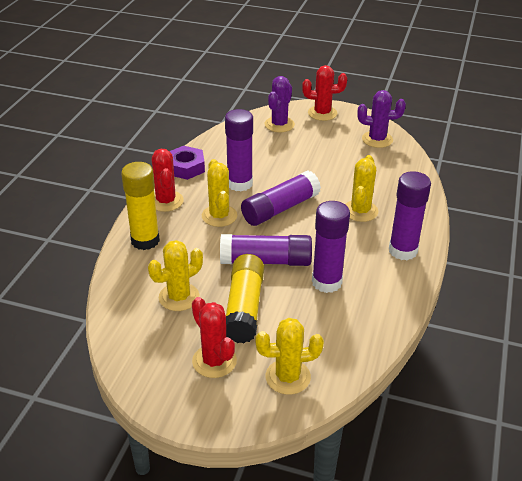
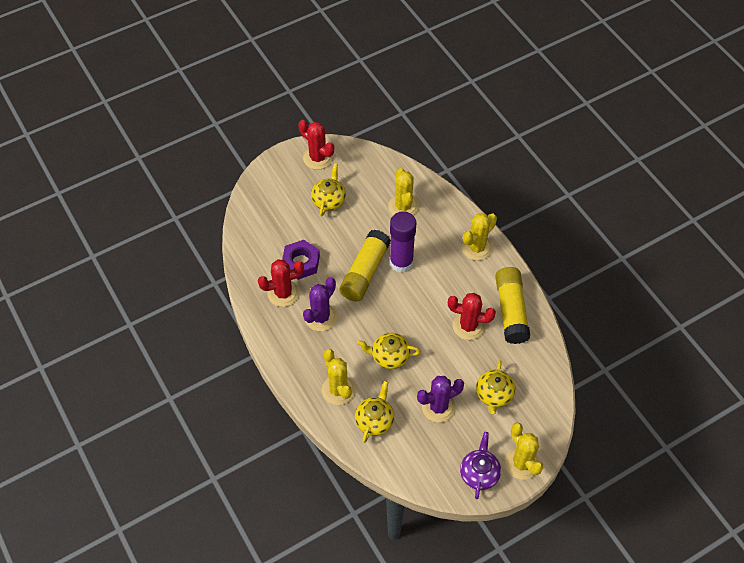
purple glue stick: [220,234,312,266] [225,109,253,191] [241,171,321,226] [312,201,350,293] [389,171,431,260] = 5 -> [390,211,416,273] = 1
purple teapot: none = 0 -> [460,432,501,499] = 1
yellow teapot: none = 0 -> [311,163,346,216] [355,381,394,443] [357,333,421,369] [476,360,515,415] = 4

